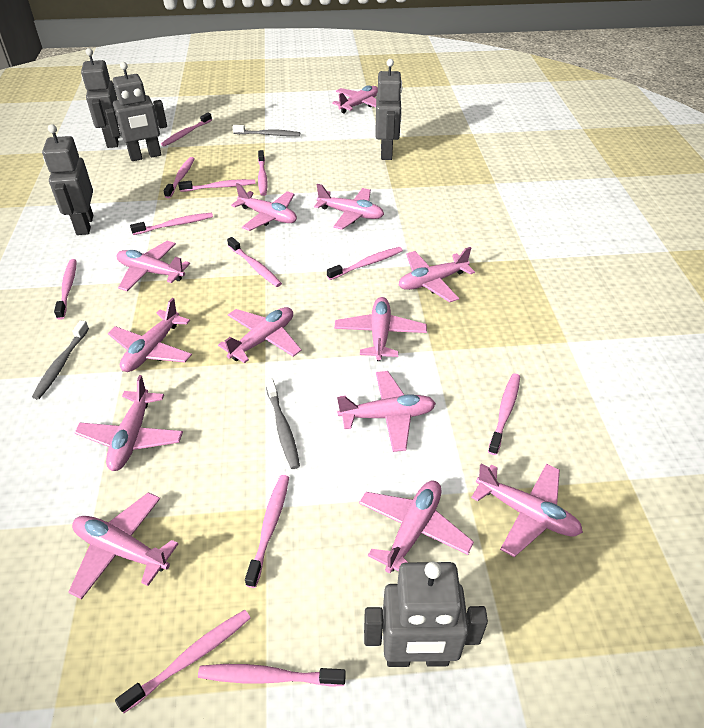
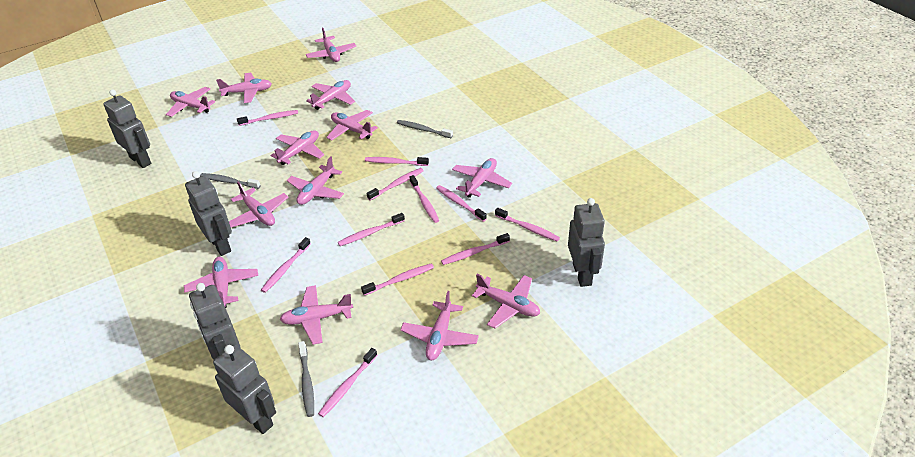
pink toothbrush: [54,259,77,320] [115,610,250,713] [130,213,213,235] [161,112,212,146] [163,157,195,198] [178,179,255,192] [198,664,346,687] [227,237,282,287] [245,475,289,588] [258,150,267,196] [327,247,403,280] [488,374,520,455] = 12 -> [237,110,298,126] [261,237,311,293] [318,348,377,417] [338,213,405,246] [361,263,434,296] [365,157,429,166] [367,168,424,200] [410,175,439,223] [436,185,487,222] [441,233,510,265] [495,208,560,242] = 11

